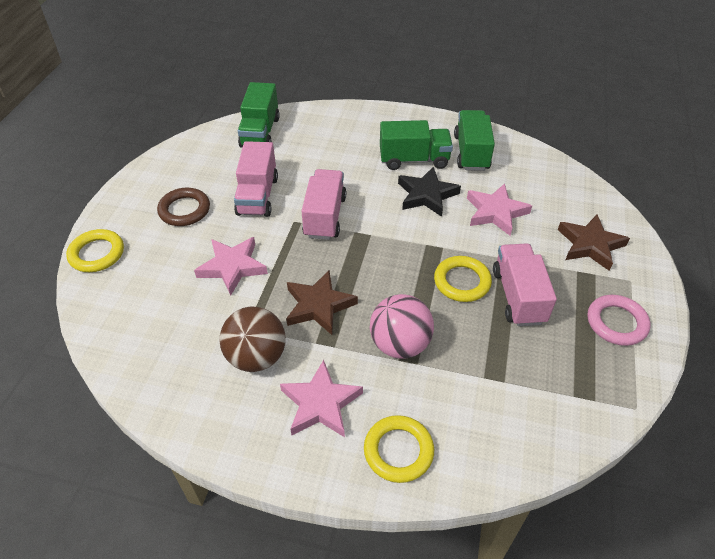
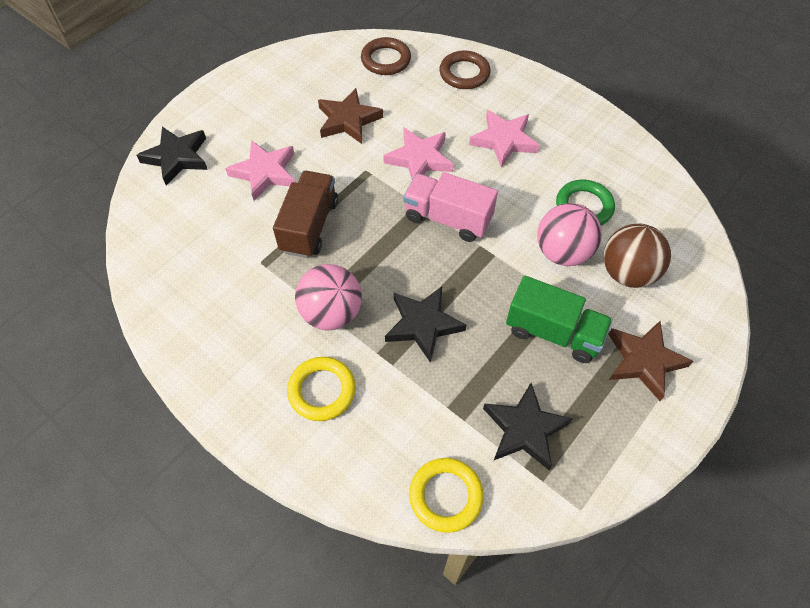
black star: [398,167,461,217] = 1 -> [136,126,208,186] [385,287,466,363] [483,383,572,470] = 3
brown ring: [157,188,210,226] = 1 -> [361,37,411,75] [439,50,490,89] = 2
brown truck: none = 0 -> [273,171,338,258] = 1
green ring: none = 0 -> [556,180,615,226] = 1
green truck: [238,82,280,148] [380,120,453,170] [454,110,495,171] = 3 -> [506,276,613,363] = 1
pink ball: [370,294,434,359] = 1 -> [295,264,362,330] [537,203,602,266] = 2
pink ring: [588,295,650,346] = 1 -> none = 0
pink truck: [234,141,278,217] [302,169,346,240] [493,243,557,326] = 3 -> [403,172,498,242] = 1
yellow ring: [66,229,124,272] [364,415,434,483] [434,256,492,302] = 3 -> [287,357,356,421] [409,458,484,533] = 2

